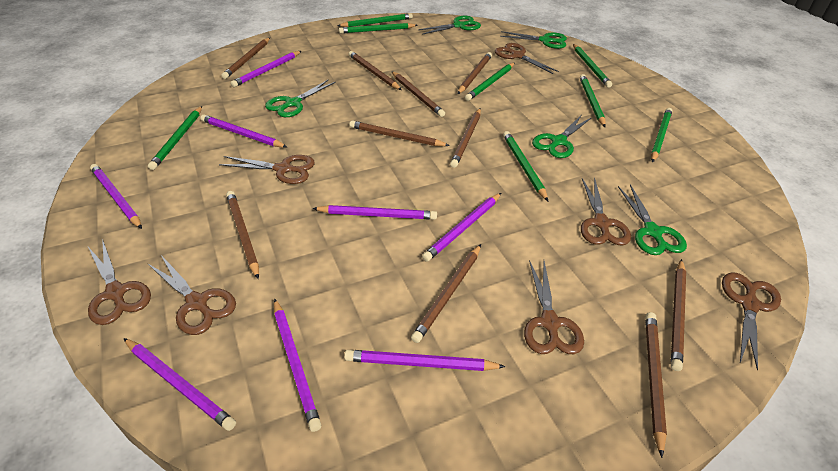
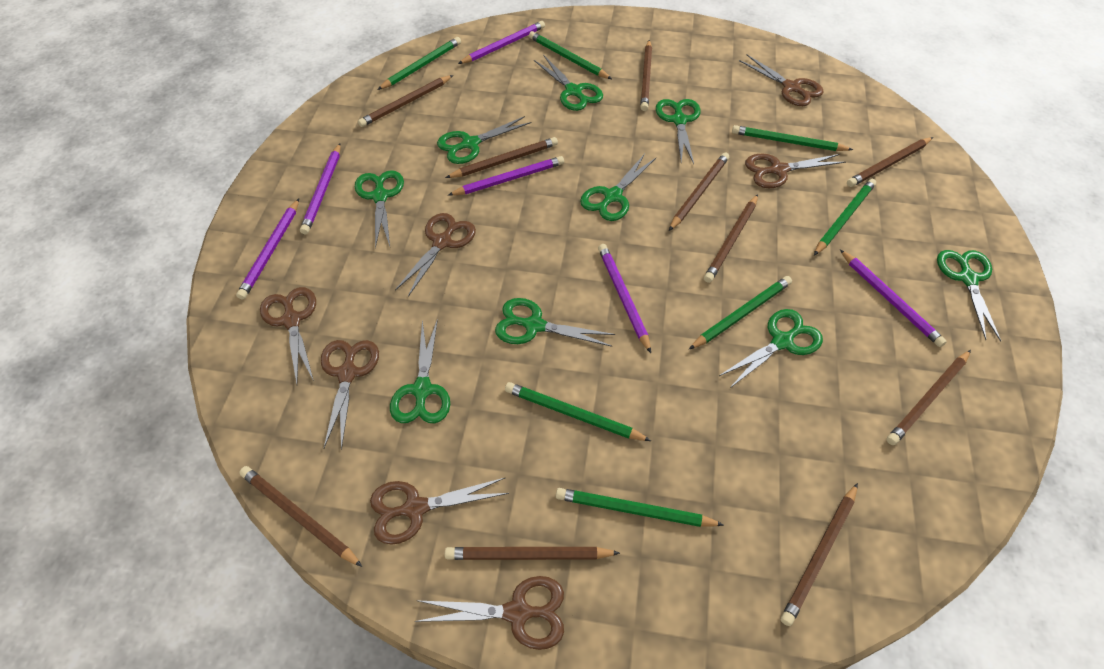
green pencil: [148,106,202,170] [338,13,413,27] [339,23,418,34] [465,63,515,101] [503,131,548,201] [573,44,612,88] [580,74,606,127] [651,108,672,163] = 8 -> [377,37,461,90] [505,382,651,441] [529,31,612,79] [556,488,724,527] [689,276,792,349] [732,125,853,151] [814,179,876,255] = 7
green scissors: [265,79,336,117] [418,16,481,35] [500,31,567,49] [532,116,592,158] [618,184,687,255] = 5 -> [355,170,404,249] [390,318,450,423] [437,116,531,164] [495,298,615,347] [534,55,603,111] [580,154,656,221] [656,99,700,164] [718,309,823,388] [937,250,1001,342] = 9
purple pencil: [90,164,142,229] [123,338,236,431] [200,115,287,148] [230,51,301,87] [274,298,321,432] [312,205,437,220] [344,350,505,371] [422,193,501,262] = 8 -> [236,199,299,300] [300,143,341,234] [448,156,564,196] [458,21,545,64] [598,244,651,353] [840,250,947,347] = 6

